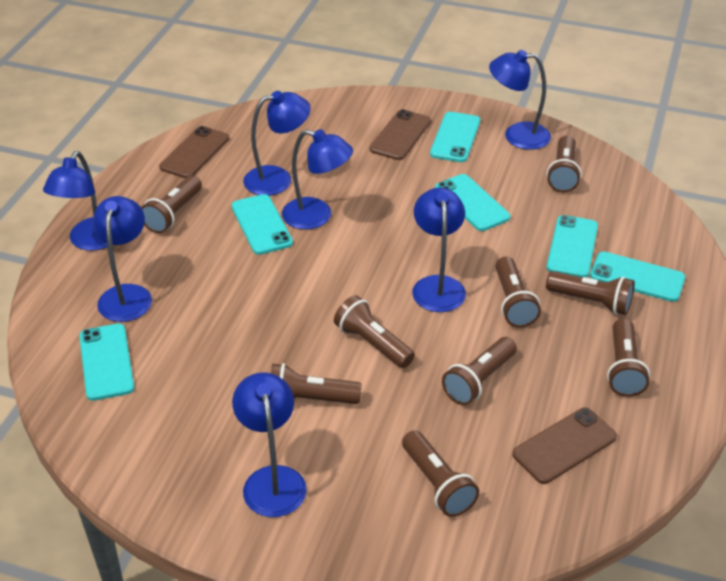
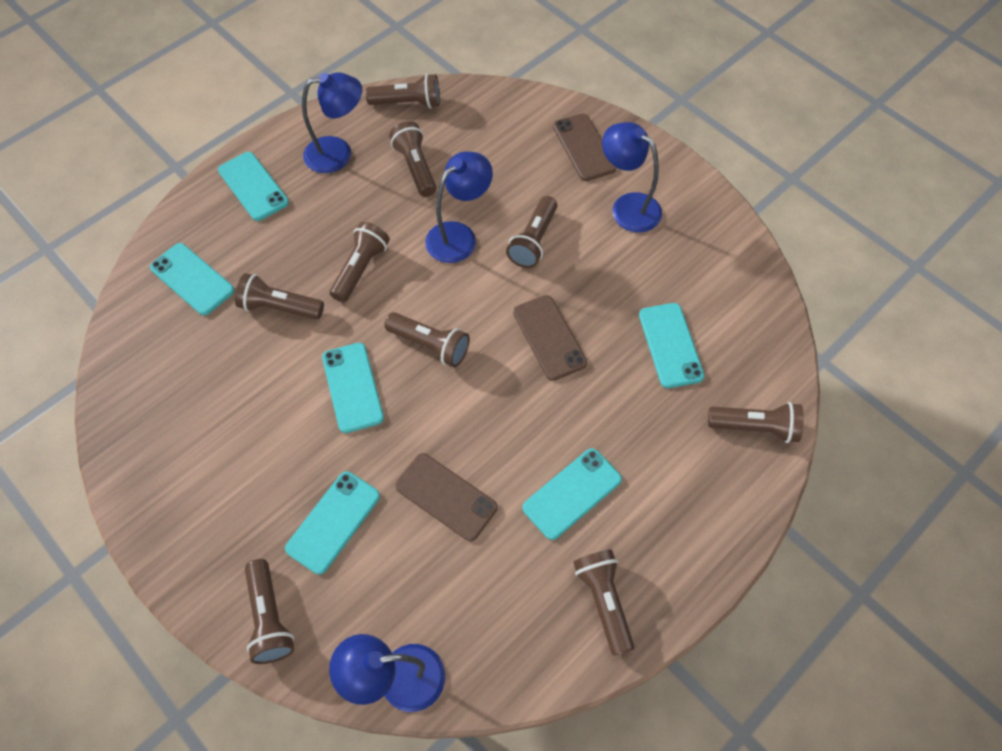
blue lamp: [43,151,108,251] [93,196,152,322] [232,372,307,517] [243,91,310,196] [282,129,353,229] [412,187,466,312] [489,50,551,150] = 7 -> [302,72,362,173] [329,634,445,712] [425,151,493,263] [602,122,662,233] = 4

